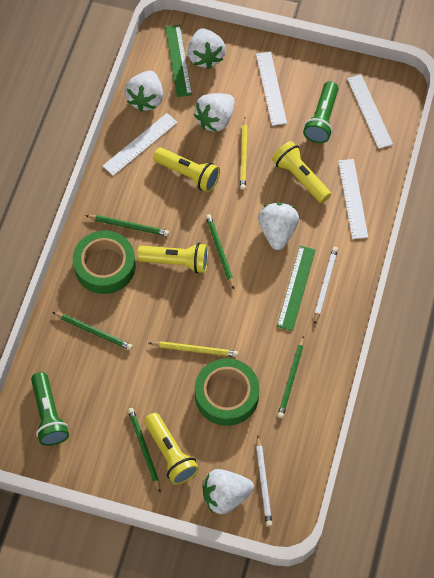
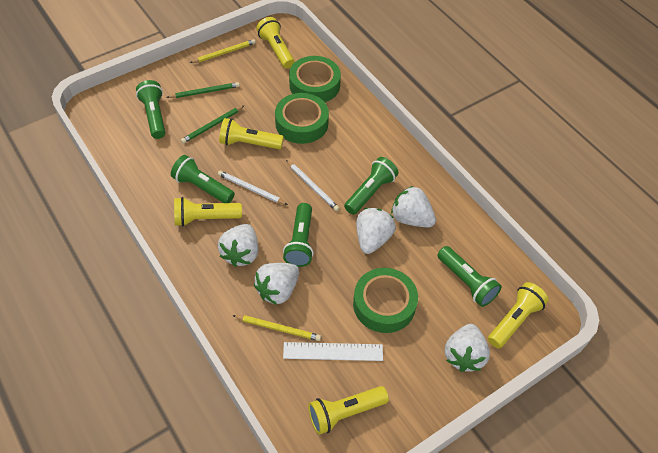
green flashlight: [31,372,69,446] [303,81,338,143] = 2 -> [136,80,165,139] [171,155,235,203] [283,203,314,267] [344,157,399,215] [437,246,502,307] = 5
green pencil: [53,312,133,350] [85,215,169,236] [128,408,160,492] [206,214,234,289] [278,336,304,418] = 5 -> [166,82,240,98] [181,106,244,144] = 2
green ruler: [165,25,192,97] [277,246,316,331] = 2 -> none = 0
green tape: [73,231,136,294] [195,358,259,426] = 2 -> [275,93,329,144] [289,56,341,102] [353,268,418,333] = 3
white ruler: [103,113,178,176] [256,52,287,126] [338,159,368,239] [347,74,393,149] = 4 -> [283,342,383,361] = 1
yellow flashlight: [137,243,208,274] [144,413,199,485] [153,147,220,192] [272,141,331,203] = 4 -> [174,197,242,227] [219,118,284,149] [256,17,295,69] [308,386,389,435] [488,282,549,348] = 5

